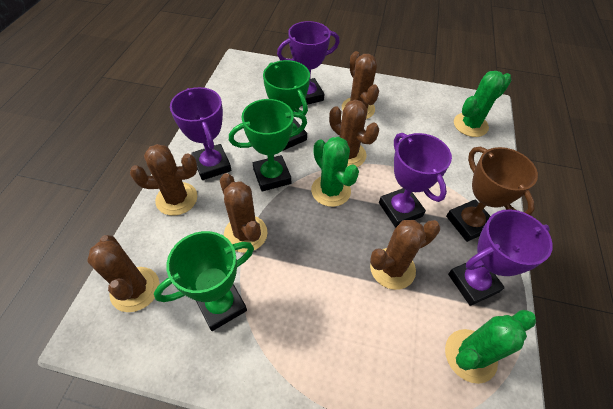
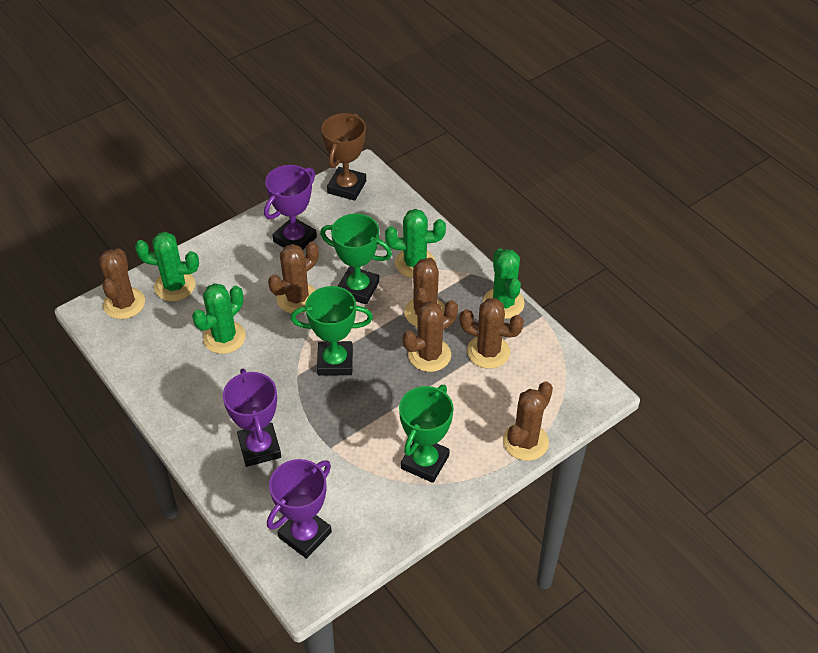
green cactus: [311,137,359,207] [445,310,536,384] [454,71,511,137] = 3 -> [135,232,199,301] [192,283,246,354] [385,209,446,278] [483,248,525,319] = 4
purple trophy: [170,87,231,180] [277,21,340,106] [379,133,452,227] [448,209,553,306] = 4 -> [223,369,281,467] [264,165,317,250] [267,459,332,559] = 3

